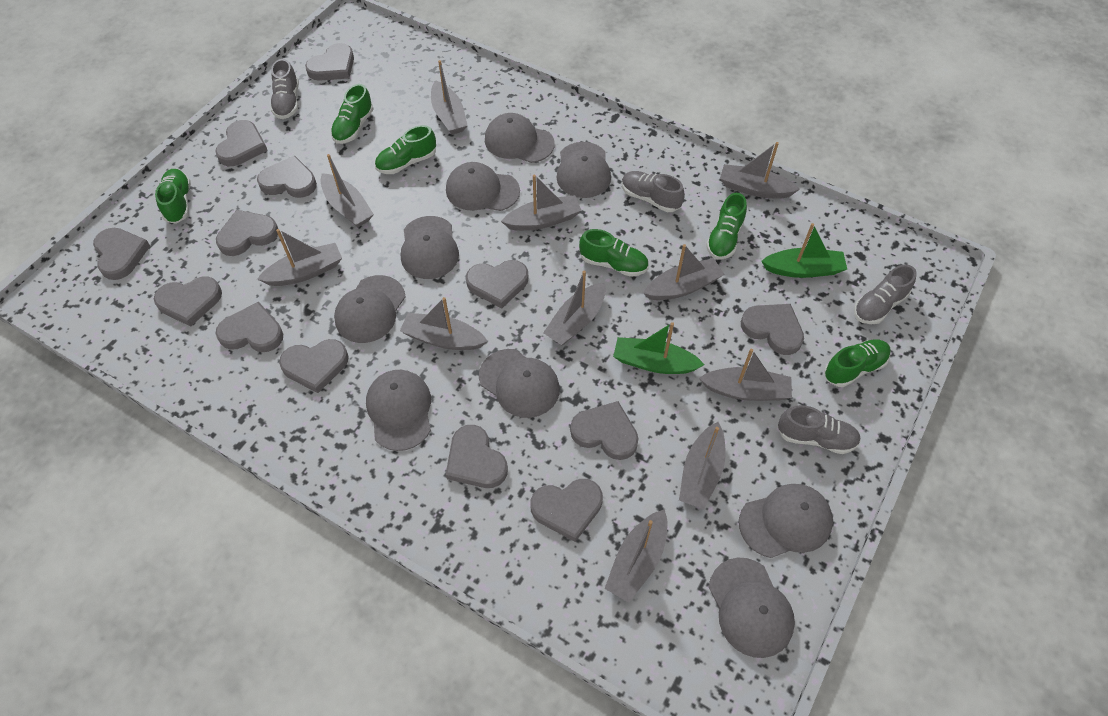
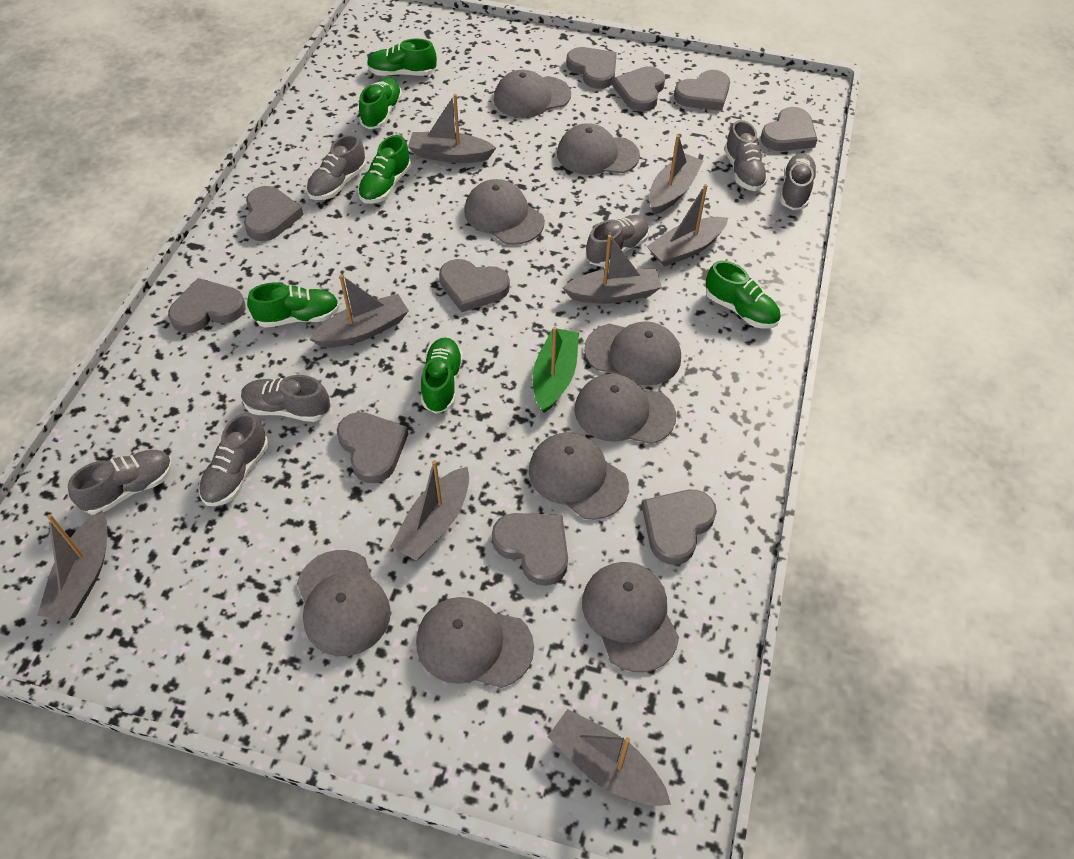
green boat: [613,322,705,374] [761,223,847,278] = 2 -> [533,327,579,413] = 1
grey boat: [257,229,342,286] [320,154,374,227] [400,297,488,350] [431,60,468,135] [501,175,582,231] [543,271,606,345] [604,509,668,603] [643,244,724,300] [679,422,726,509] [699,349,792,401] [720,142,800,199] = 11 -> [37,510,107,620] [309,274,409,348] [390,460,469,561] [408,94,496,163] [547,709,671,806] [563,235,662,304] [647,184,728,267] [649,135,703,215] = 8
grey heart: [93,228,150,280] [154,276,222,327] [215,120,268,166] [215,302,283,352] [216,210,278,256] [257,156,317,198] [279,339,349,393] [305,43,354,81] [446,425,508,488] [466,260,528,308] [530,479,603,542] [570,401,639,460] [741,304,804,355] = 13 -> [168,278,246,333] [244,186,304,241] [337,412,408,483] [439,259,510,312] [492,513,568,586] [566,47,617,89] [613,66,665,112] [642,490,717,565] [674,70,730,111] [761,107,818,151] = 10
grey shoe: [270,59,299,119] [622,171,685,212] [778,405,861,454] [854,264,917,324] = 4 -> [68,450,173,515] [199,413,269,506] [241,375,330,422] [307,134,367,200] [585,215,649,267] [724,120,768,191] [780,153,817,210] = 7

